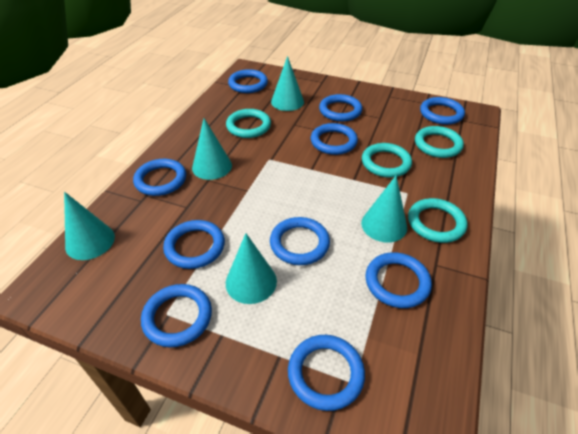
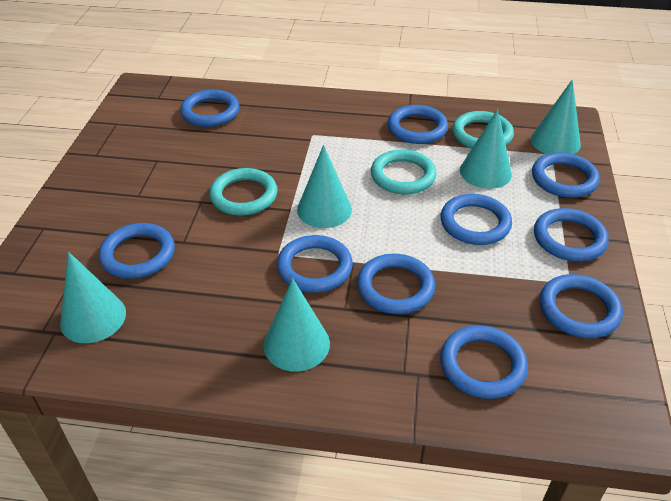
turquoise ring: [226,109,271,138] [362,143,412,178] [408,198,467,243] [415,126,464,158] = 4 -> [209,168,278,216] [371,149,437,194] [452,111,514,149] = 3

